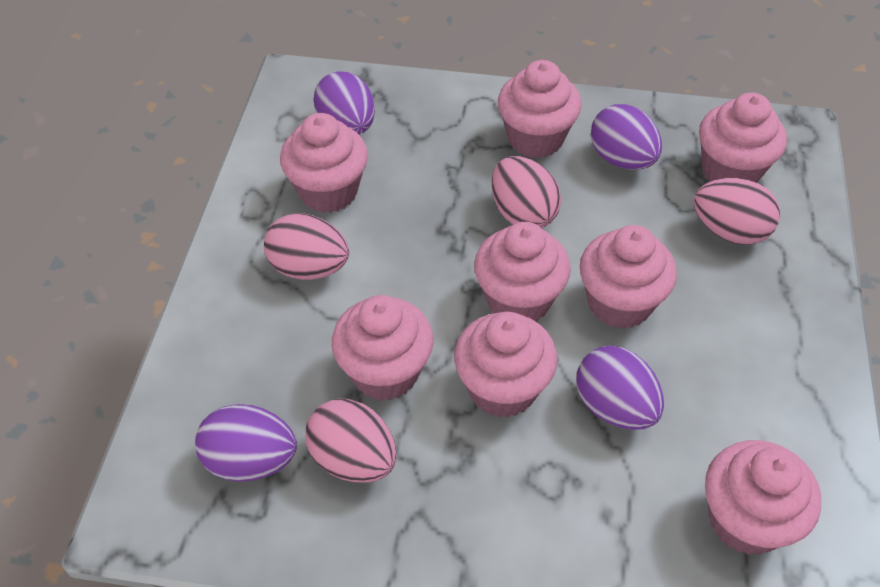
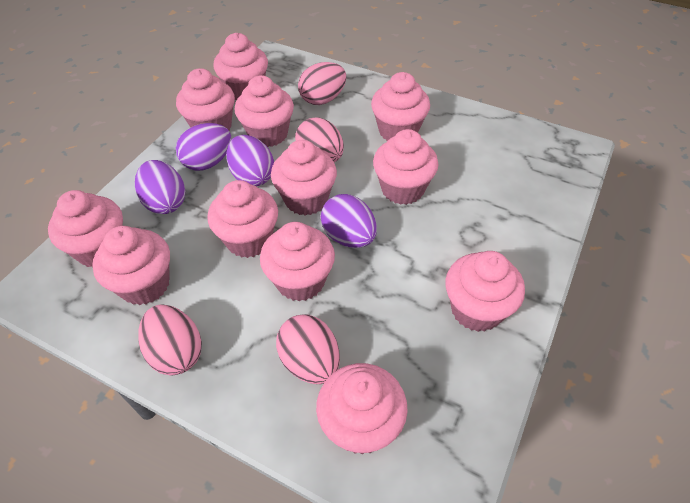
pink cupcake: [280,113,368,213] [332,295,434,401] [454,312,557,418] [474,222,571,321] [498,60,582,158] [579,225,677,329] [699,92,787,183] [705,440,821,555] = 8 -> [48,190,123,267] [92,226,170,305] [176,68,235,131] [207,180,278,258] [213,33,268,100] [234,75,294,147] [260,222,335,301] [271,140,337,215] [316,363,408,455] [371,72,430,141] [373,129,439,205] [445,251,525,332] = 12

